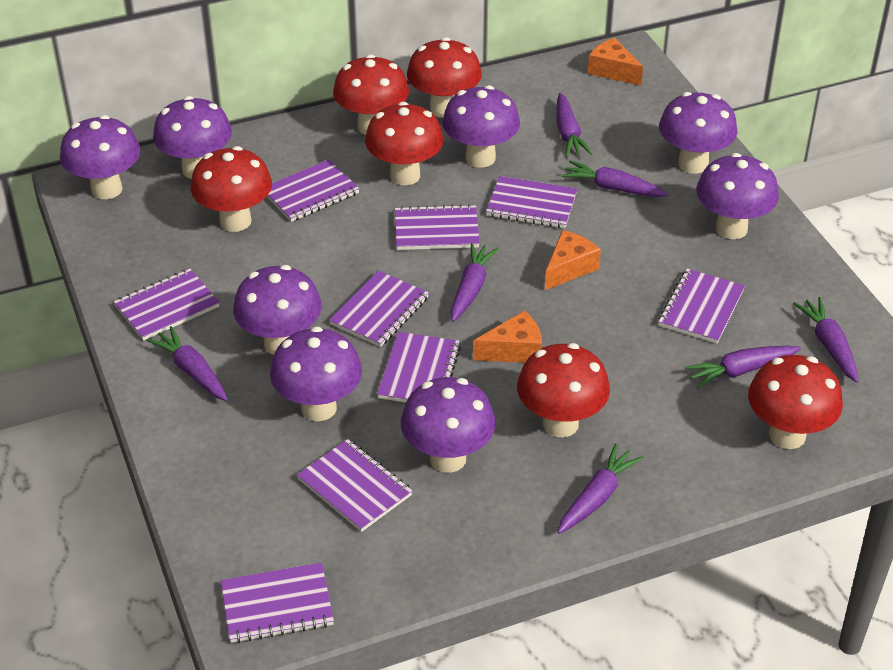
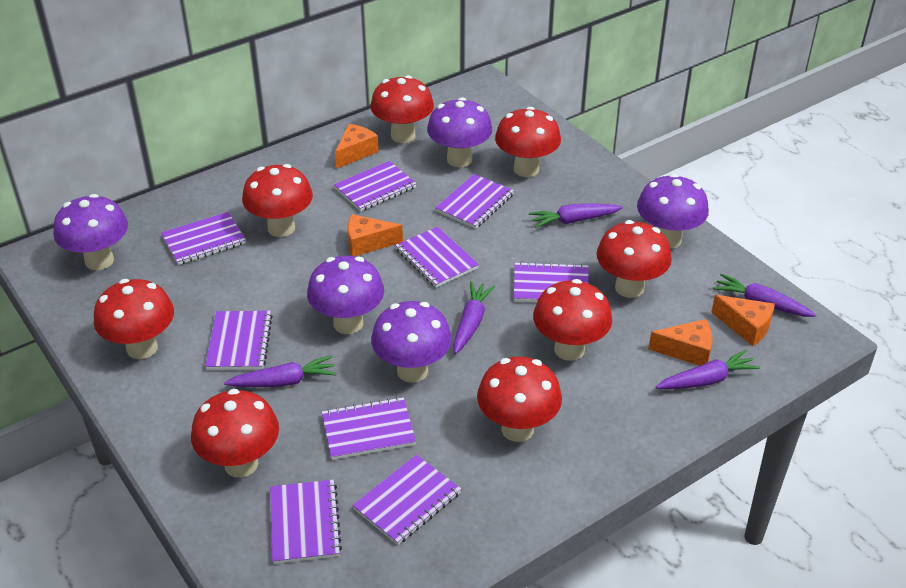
orange cheese: [473,311,542,363] [545,230,601,290] [588,38,643,86] = 3 -> [335,124,379,169] [348,214,403,256] [649,319,713,366] [711,295,775,346] = 4
purple carrot: [146,326,228,401] [451,243,499,322] [556,93,592,157] [558,444,643,534] [561,160,669,197] [685,346,801,389] [793,297,859,383] = 7 -> [224,355,337,387] [453,281,495,354] [529,204,623,228] [656,350,760,389] [713,273,816,317] = 5
purple mushroom: [60,115,140,199] [153,96,232,179] [233,265,322,355] [270,327,362,421] [401,377,495,473] [443,85,520,168] [659,92,738,174] [696,153,779,239] = 8 -> [53,194,128,270] [307,256,384,334] [371,301,452,383] [427,97,492,167] [637,174,709,249] = 5
red mushroom: [191,146,272,232] [333,54,409,135] [365,102,444,185] [407,37,482,118] [517,343,610,438] [748,355,843,449] = 6 -> [94,279,174,359] [191,389,279,478] [242,164,313,237] [370,75,434,143] [477,356,562,442] [495,107,561,177] [533,279,612,361] [597,220,672,298] = 8

